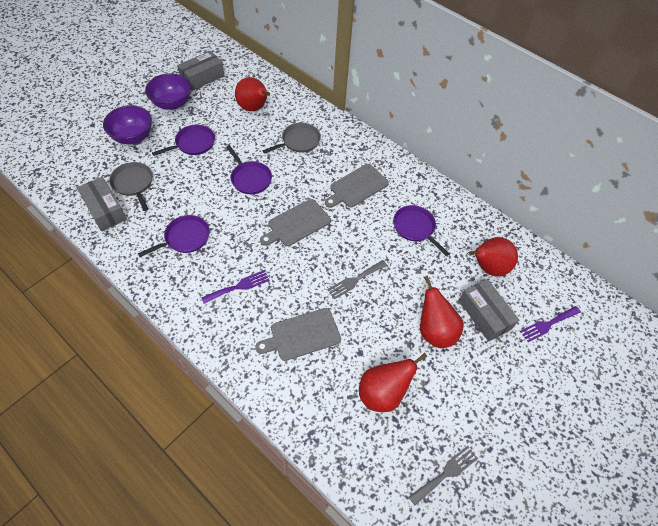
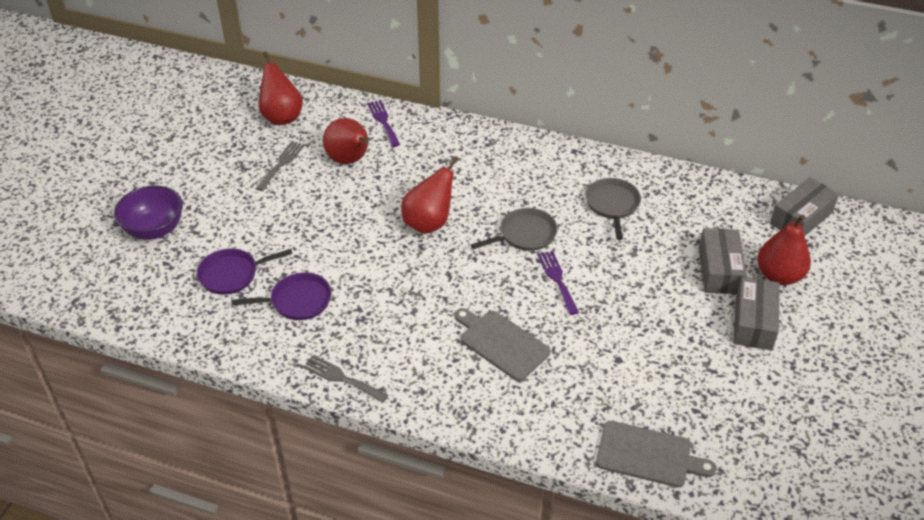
grey cutting board: [255,308,341,361] [260,199,331,246] [325,164,389,208] = 3 -> [454,308,551,381] [596,421,717,487] = 2
purple bowl: [103,105,152,144] [145,73,191,110] = 2 -> [114,186,183,240] = 1
purple pan: [138,215,210,257] [152,125,215,156] [226,145,272,194] [393,205,450,256] = 4 -> [197,248,293,295] [231,272,332,320] = 2

